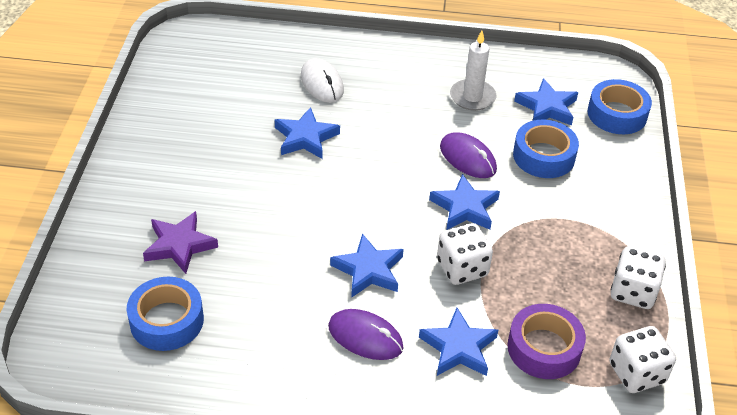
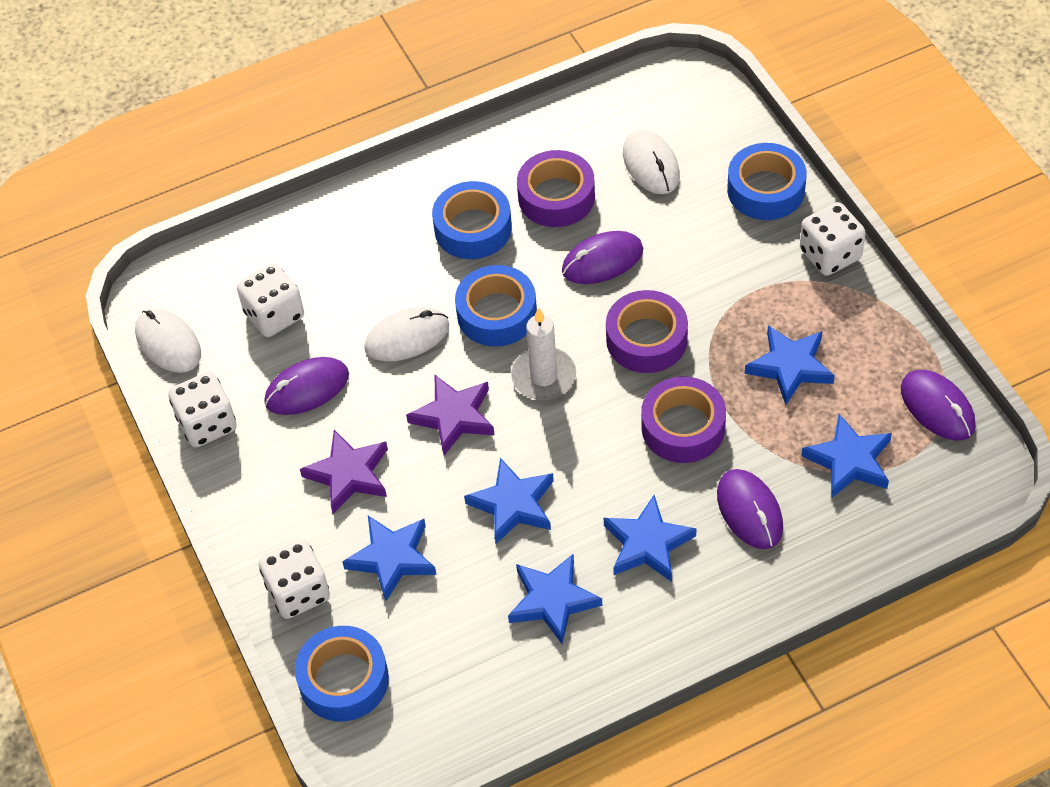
blue star: [275,107,340,159] [330,233,404,298] [419,308,498,376] [429,174,500,230] [514,78,578,125] = 5 -> [342,516,436,601] [464,458,554,544] [508,554,602,644] [604,495,697,582] [745,325,835,405] [801,414,892,498] = 6
blue tape: [127,277,204,351] [513,120,579,178] [588,79,652,134] = 3 -> [295,626,389,721] [432,181,512,259] [455,265,537,346] [727,143,807,220] = 4
purple mouse: [328,309,404,360] [440,132,497,178] = 2 -> [264,357,349,415] [562,231,643,284] [717,469,783,549] [901,370,976,440] = 4
purple star: [143,211,218,274] = 1 -> [300,430,388,514] [406,375,495,455] = 2
purple tape: [507,304,586,379] = 1 -> [517,150,595,227] [606,290,688,373] [641,377,726,463] = 3
white dice: [437,223,493,285] [609,326,676,393] [611,246,666,309] = 3 -> [168,372,237,447] [237,263,304,337] [259,539,330,619] [800,202,866,276] = 4
white mouse: [301,58,344,103] = 1 -> [135,308,201,373] [364,307,449,361] [623,129,680,194] = 3

